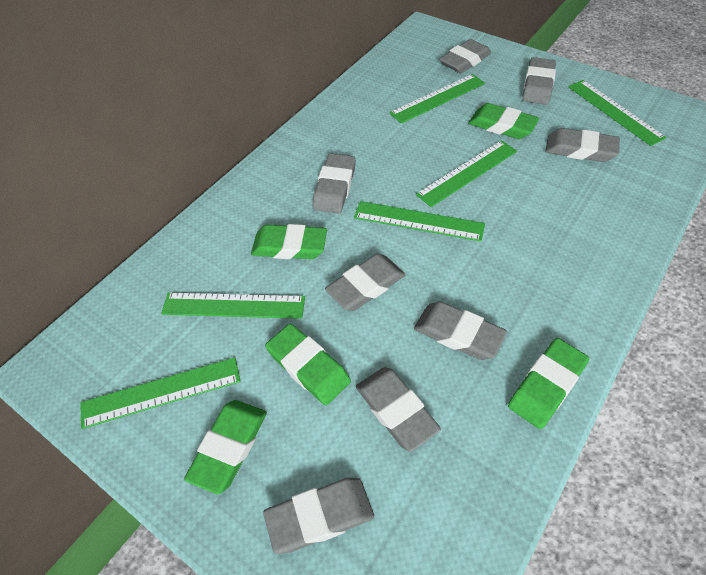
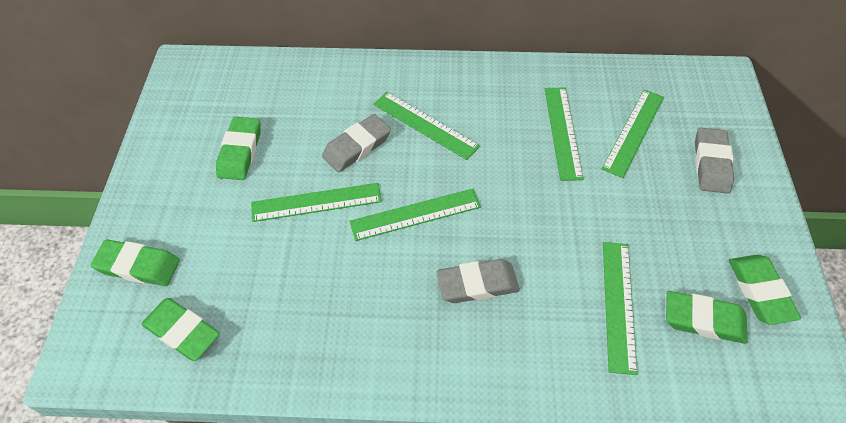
grey eraser: [263,478,374,554] [313,154,356,214] [325,254,405,311] [356,367,441,452] [414,301,507,360] [439,39,491,73] [523,57,556,105] [545,128,620,162] = 8 -> [322,114,391,172] [436,259,520,303] [695,128,734,194] = 3

